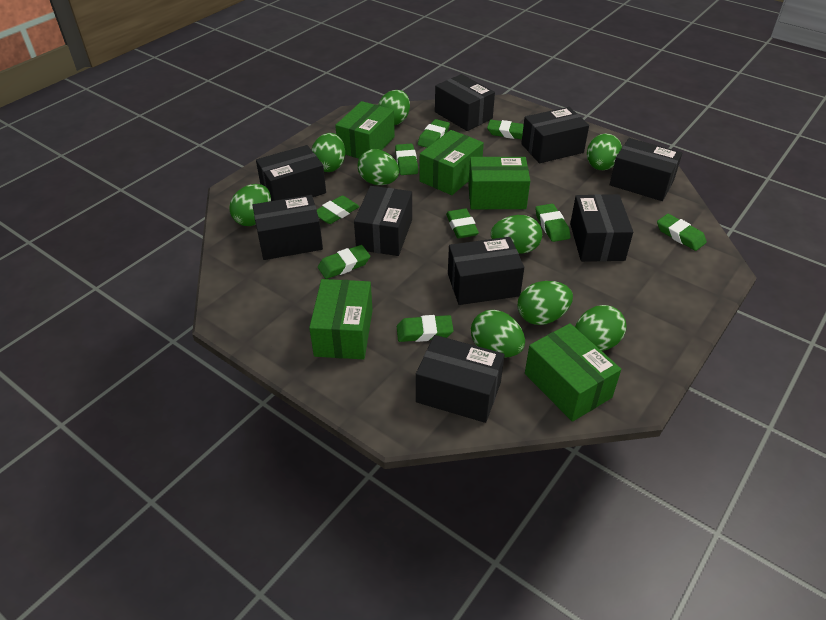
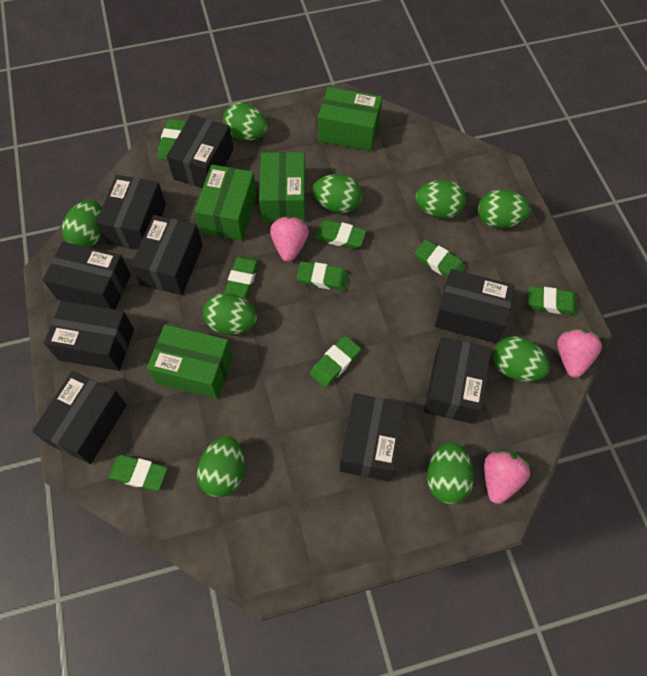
green box: [309,279,373,359] [335,101,395,159] [420,130,484,195] [468,157,530,209] [525,323,621,422] = 5 -> [147,324,233,399] [194,165,257,241] [259,152,306,222] [318,87,382,151] = 4
green eraser: [317,195,359,224] [318,245,370,279] [395,144,418,175] [397,315,454,342] [418,119,450,148] [446,208,479,238] [487,120,524,139] [535,204,570,242] [657,214,707,251] = 9 -> [108,455,167,491] [158,119,186,160] [225,256,259,298] [297,261,349,291] [310,336,361,388] [315,220,366,249] [415,240,466,278] [528,286,577,315] = 8
pink strawberry: none = 0 -> [270,216,309,262] [484,450,531,504] [557,329,602,378] = 3

